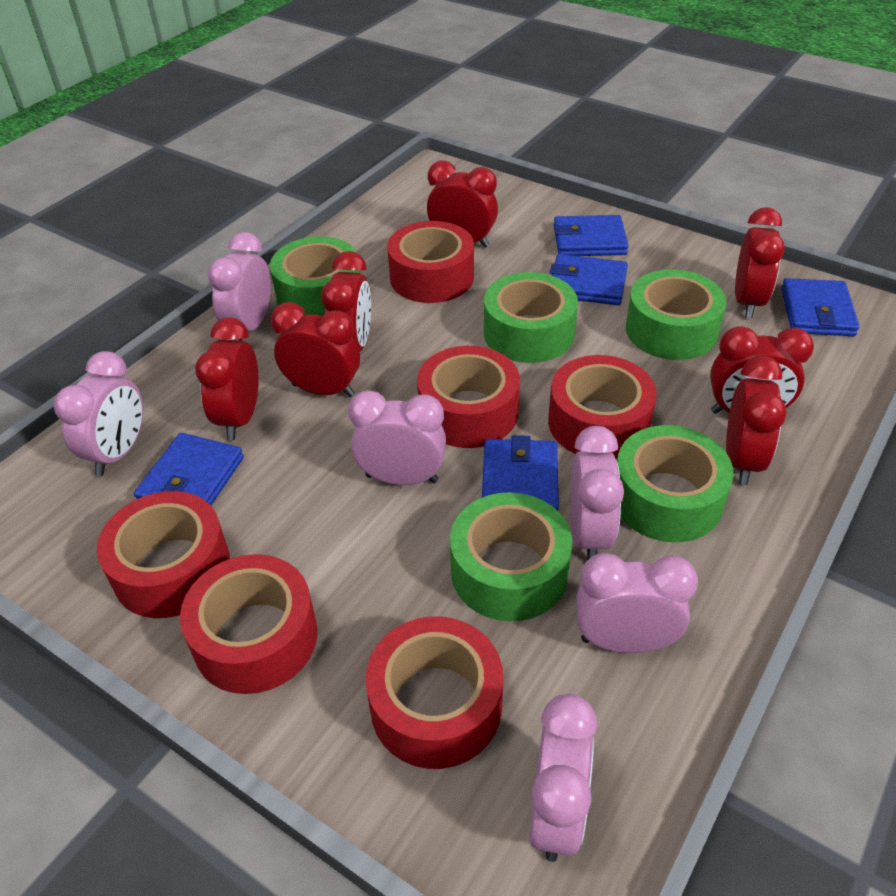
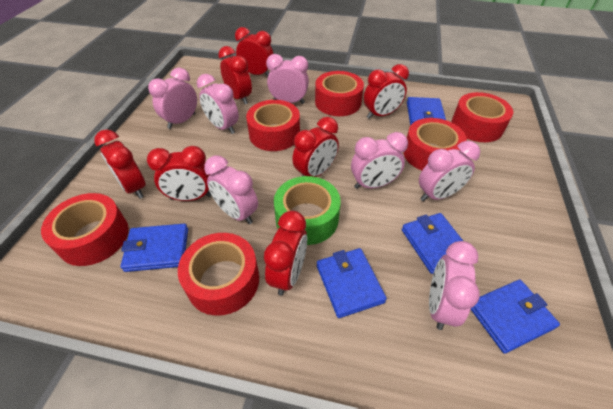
green tape: [270,236,360,316] [450,492,572,621] [484,272,578,363] [617,425,734,542] [626,269,726,360] = 5 -> [274,176,341,245] = 1
pink clock: [54,351,143,476] [208,232,271,341] [348,390,446,485] [529,694,597,862] [570,426,624,560] [576,553,698,653] = 6 -> [148,67,197,129] [197,74,239,134] [204,155,258,224] [266,54,309,104] [351,132,408,189] [419,141,480,201] [429,241,480,330] = 7

